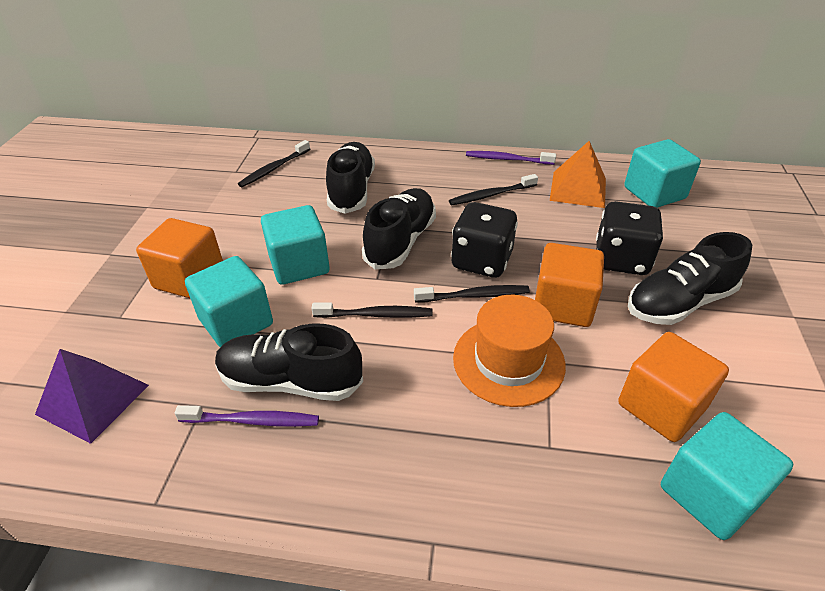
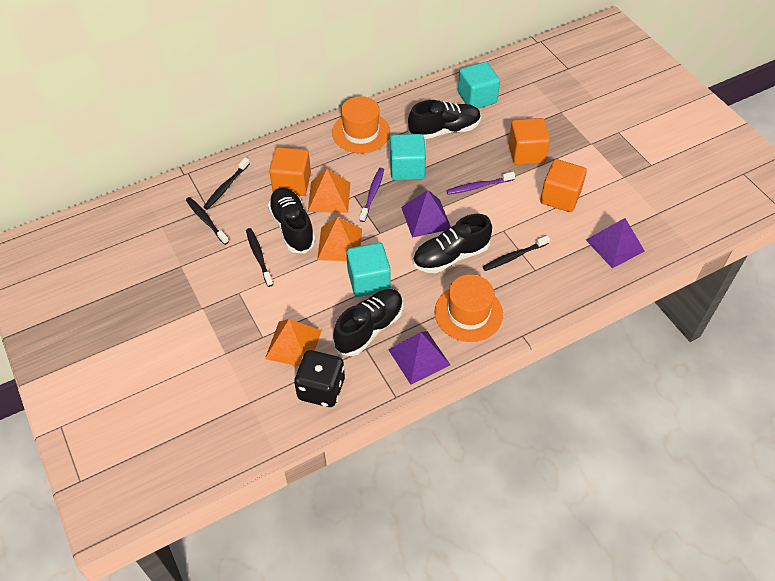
black dice: [451,202,518,278] [596,201,663,275] = 2 -> [294,350,345,407] = 1
orange hat: [453,295,566,407] = 1 -> [332,96,390,153] [435,274,503,342] = 2
orange pyramid: [550,141,606,208] = 1 -> [265,319,322,366] [308,169,350,213] [317,217,362,261] = 3
purple pyramid: [35,349,149,444] = 1 -> [388,331,450,385] [401,190,451,238] [586,218,645,268] = 3
turquoise cube: [185,256,273,347] [261,205,330,285] [624,139,701,208] [661,412,794,540] = 4 -> [346,243,391,297] [390,134,426,180] [458,62,500,109] = 3

